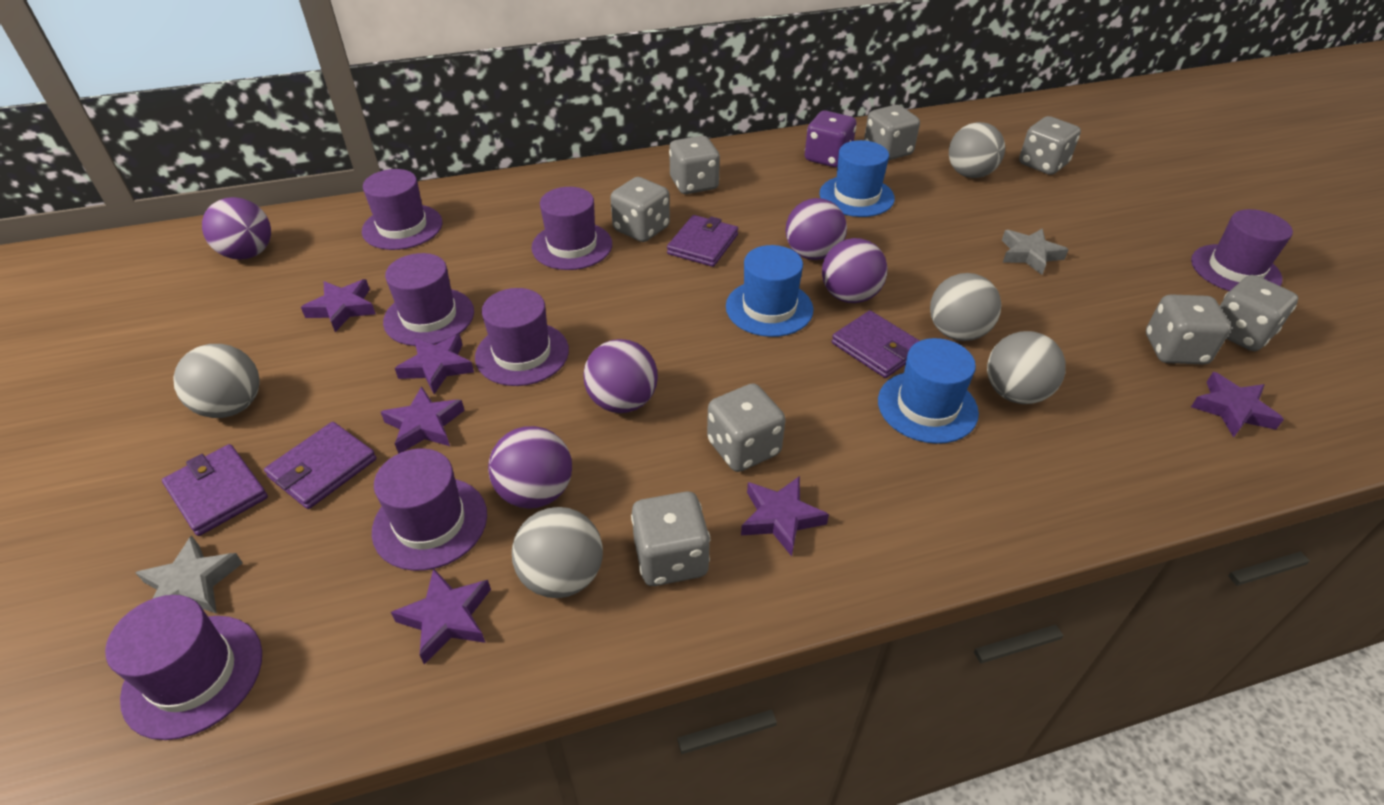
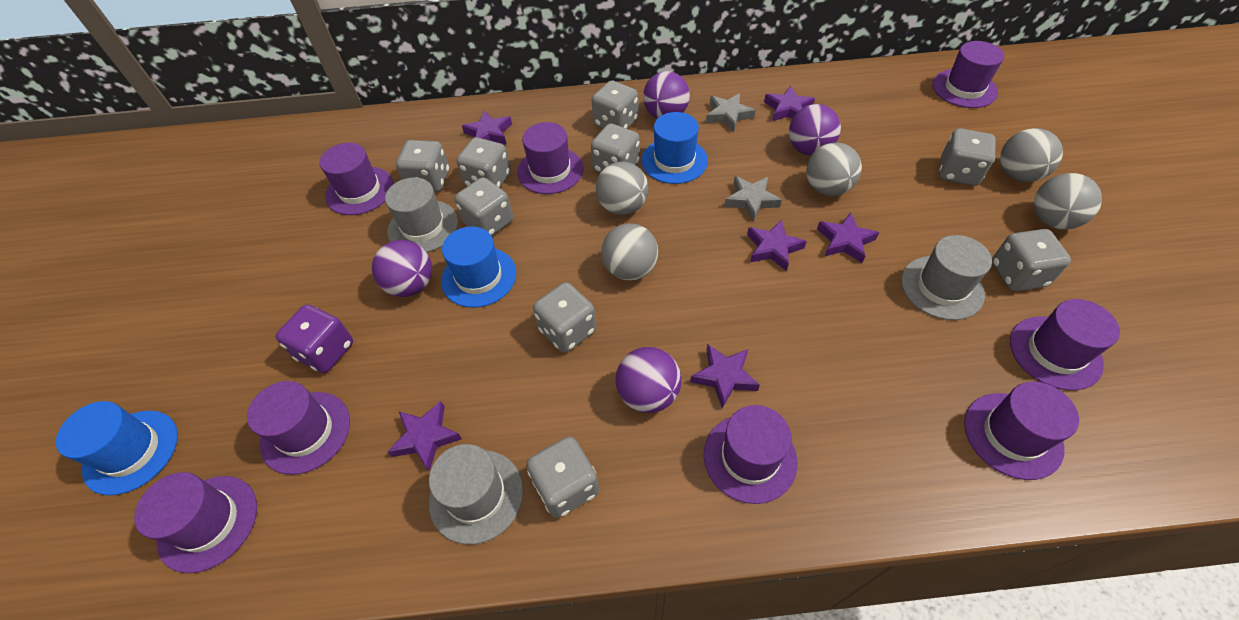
grey dice: [610,177,670,242] [631,492,710,586] [669,136,720,194] [707,383,786,472] [864,105,920,160] [1019,116,1081,175] [1146,294,1231,365] [1220,275,1298,351] = 8 -> [396,140,449,192] [454,177,513,236] [456,137,511,188] [526,436,599,518] [533,282,596,353] [591,123,640,173] [592,80,639,129] [939,128,996,186] [992,229,1071,291] = 9
grey hat: none = 0 -> [385,177,458,252] [429,444,523,544] [901,235,992,320] = 3
purple ball: [202,197,271,260] [488,426,572,509] [583,339,658,413] [785,198,847,260] [822,238,887,303] = 5 -> [372,240,432,297] [615,347,681,413] [643,71,690,119] [789,104,841,156] = 4
purple hat: [105,595,262,740] [362,169,442,250] [372,448,487,571] [383,253,474,346] [475,288,569,386] [531,187,612,270] [1191,209,1293,291] = 7 -> [134,472,257,573] [247,381,350,475] [319,143,393,215] [517,122,583,194] [703,405,798,504] [932,41,1004,108] [964,382,1079,480] [1010,299,1120,391] = 8
purple wallet: [162,444,268,536] [264,422,376,509] [667,215,738,267] [831,310,920,378] = 4 -> none = 0

